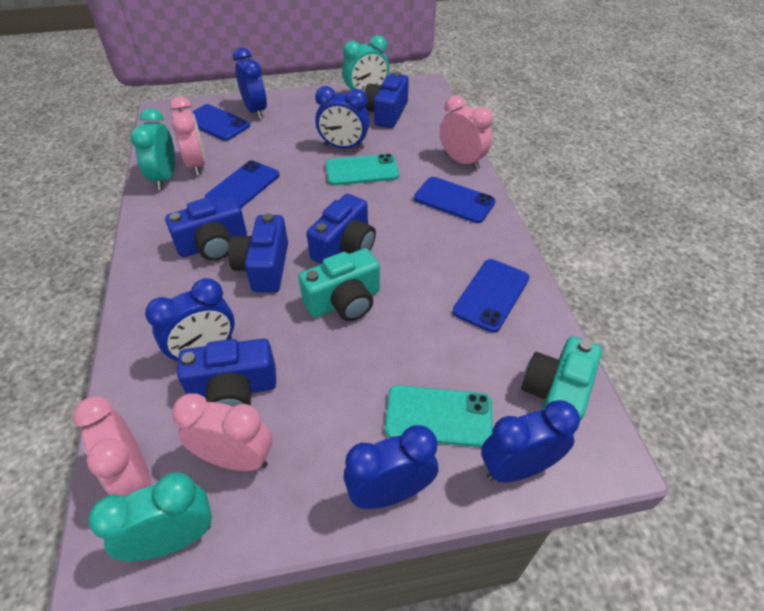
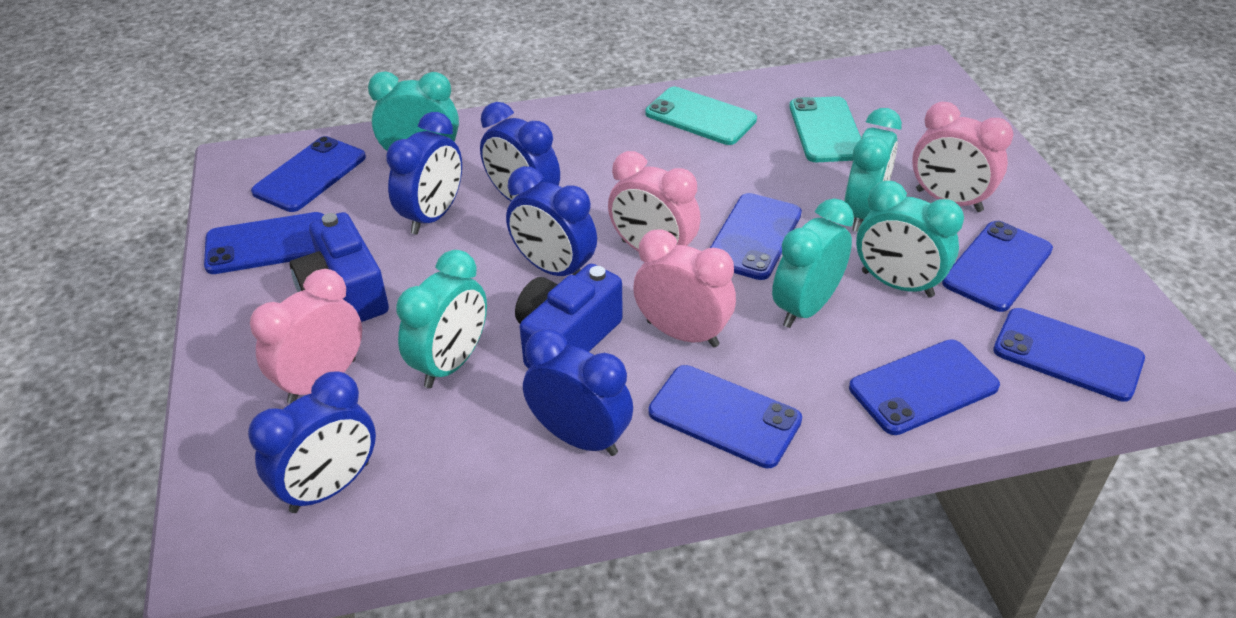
blue camera: [165,196,247,261] [177,339,276,407] [228,213,288,292] [307,194,376,264] [364,72,409,128] = 5 -> [290,212,389,322] [515,264,623,368] = 2
blue phone: [192,104,250,141] [205,160,279,208] [414,177,496,223] [453,259,529,333] = 4 -> [204,212,324,274] [251,136,366,212] [648,365,802,468] [710,193,802,280] [849,339,1000,435] [942,221,1053,312] [993,308,1145,402] = 7
turquoise camera: [298,248,380,321] [521,336,602,422] = 2 -> none = 0
turquoise clock: [88,472,212,561] [130,108,175,190] [342,35,389,92] = 3 -> [368,71,459,151] [396,250,487,388] [772,198,854,328] [844,108,902,232] [856,181,964,298] = 5

